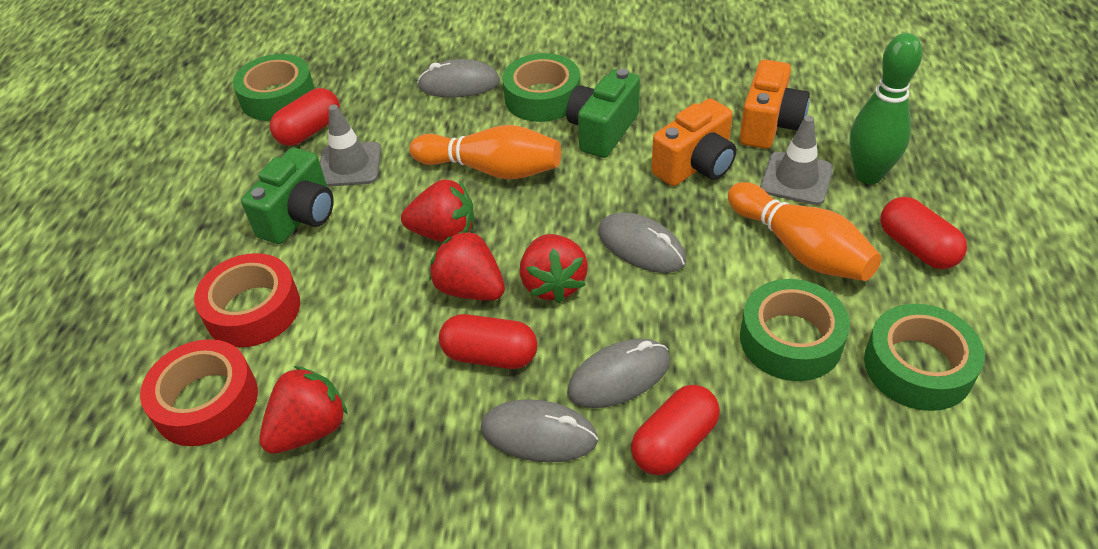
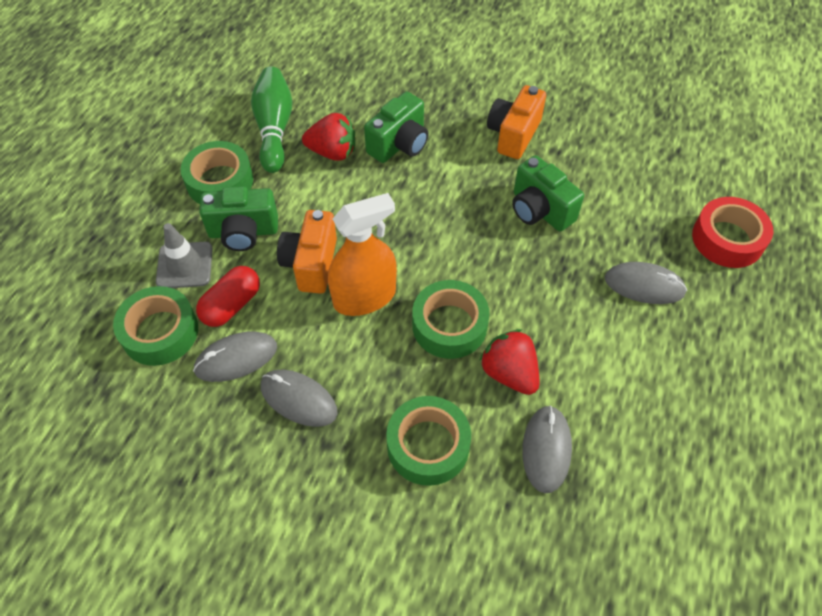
green camera: [241,148,334,244] [566,69,640,158] = 2 -> [199,186,278,251] [364,91,428,163] [512,155,584,232] = 3
grey traffic cone: [320,104,381,187] [760,116,833,205] = 2 -> [156,223,213,288] = 1
orange bowling pin: [410,125,561,180] [728,182,881,281] = 2 -> none = 0
orange spray bottle: none = 0 -> [328,193,397,316] = 1
red capsule: [270,88,340,146] [439,314,537,369] [631,385,720,475] [880,197,967,269] = 4 -> [196,266,260,327] = 1
red strawberry: [259,366,348,454] [401,180,474,242] [429,230,505,301] [520,234,588,303] = 4 -> [302,113,355,161] [479,329,539,395] = 2
red tape: [140,339,258,446] [194,253,300,347] = 2 -> [692,197,773,268] = 1

